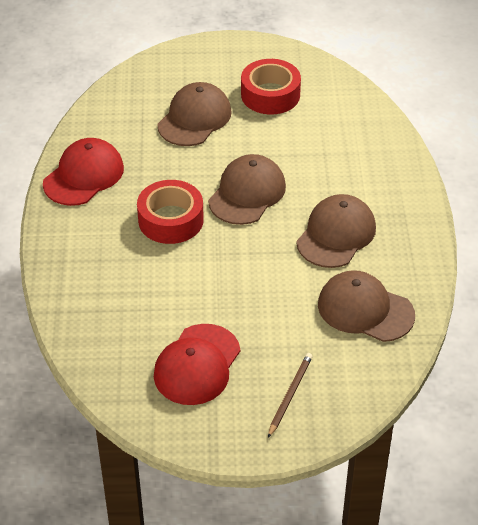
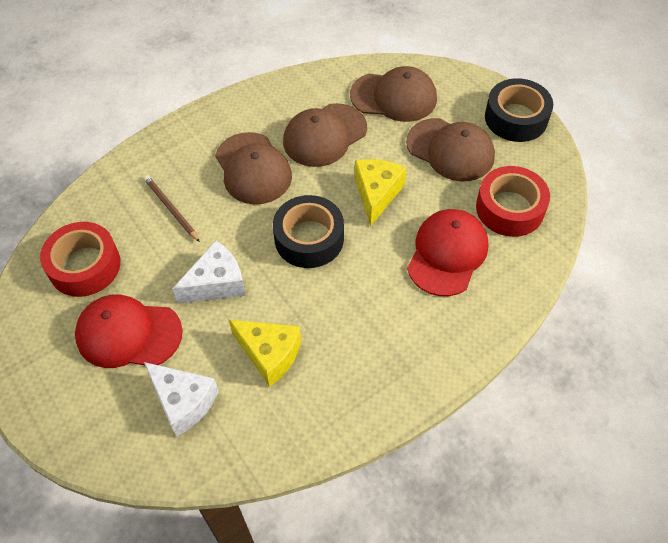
black tape: none = 0 -> [273,195,344,268] [485,78,553,142] = 2
white cheese: none = 0 -> [144,362,219,437] [172,241,246,304] = 2
yellow cheese: none = 0 -> [229,320,301,387] [355,159,407,226] = 2

